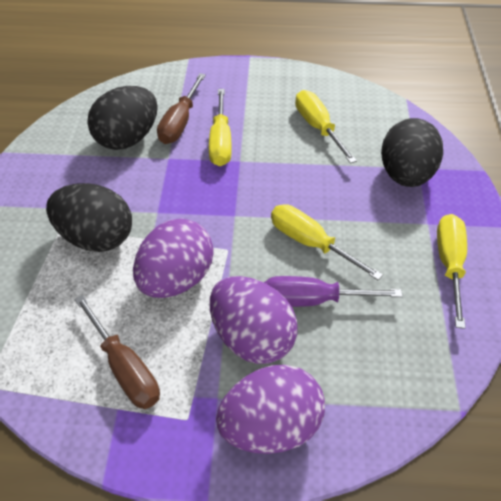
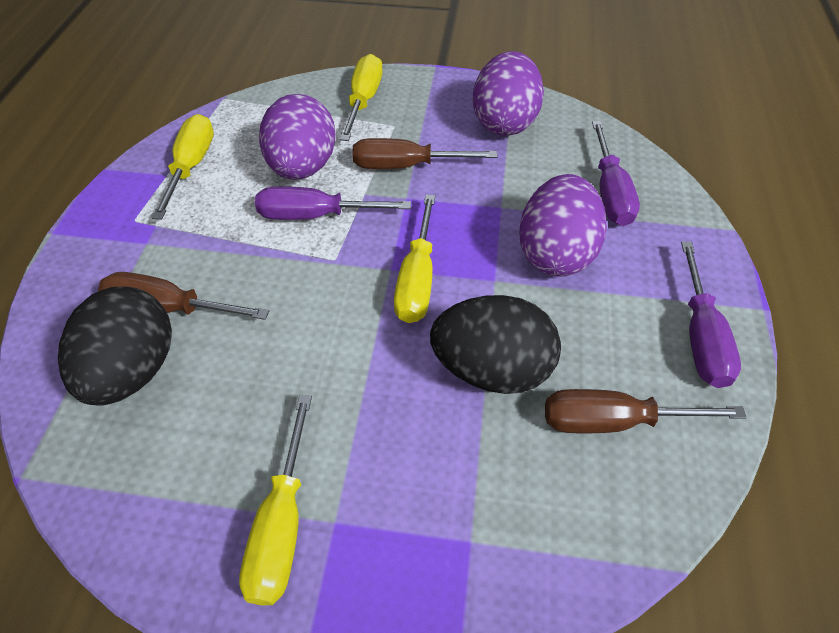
black egg: [46,183,132,252] [87,86,158,150] [381,118,443,187] = 3 -> [58,287,172,406] [430,295,561,394] = 2
brown screwdriver: [74,295,160,409] [157,73,206,144] = 2 -> [98,272,269,320] [353,138,497,169] [545,389,747,433] = 3
purple screwdriver: [264,276,403,307] = 1 -> [255,186,411,220] [592,121,640,226] [681,241,741,388] = 3

